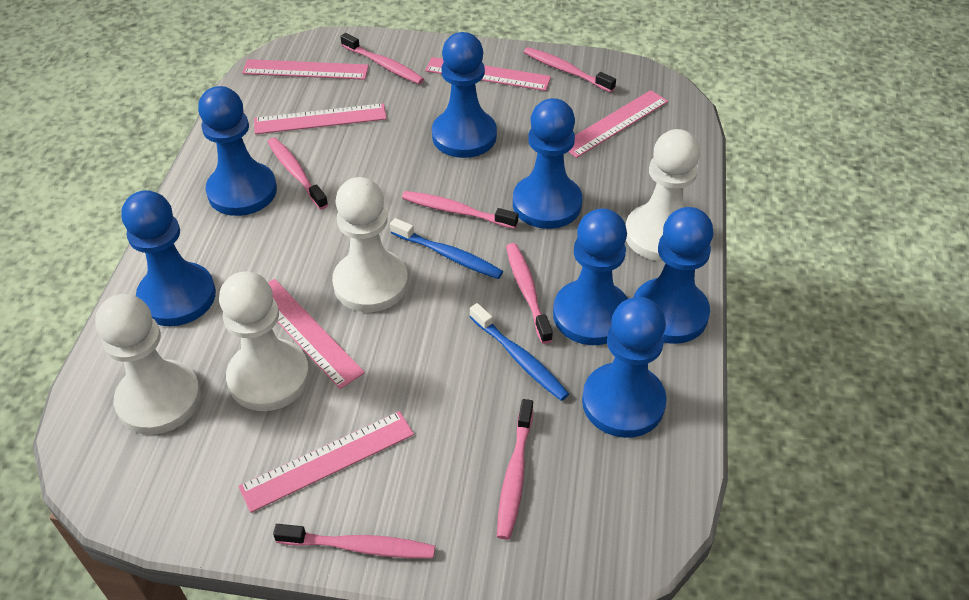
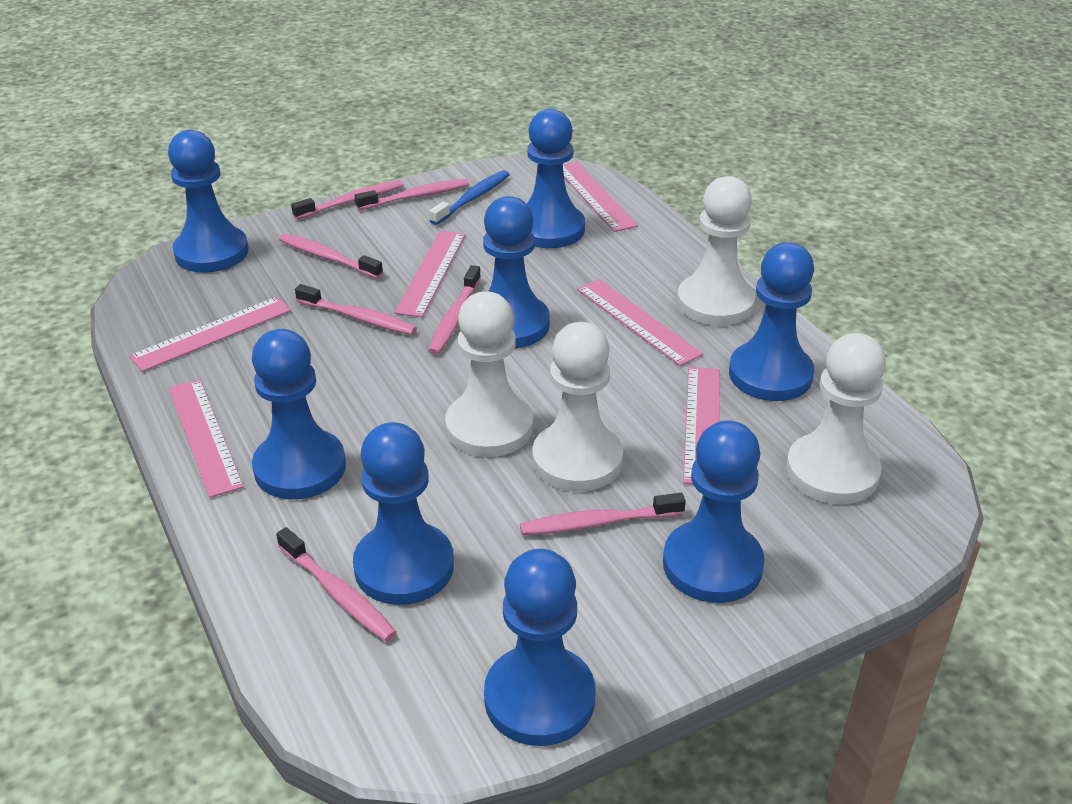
blue pawn: [121,190,216,326] [198,86,277,216] [432,32,497,158] [513,98,582,229] [553,208,628,345] [582,297,667,438] [633,207,714,344] = 7 -> [168,130,249,273] [252,329,346,499] [353,422,454,605] [483,196,550,348] [484,549,595,746] [527,109,585,248] [663,421,765,603] [729,242,814,401] = 8
blue toothbrush: [390,218,503,279] [470,303,569,401] = 2 -> [429,170,510,225] = 1

